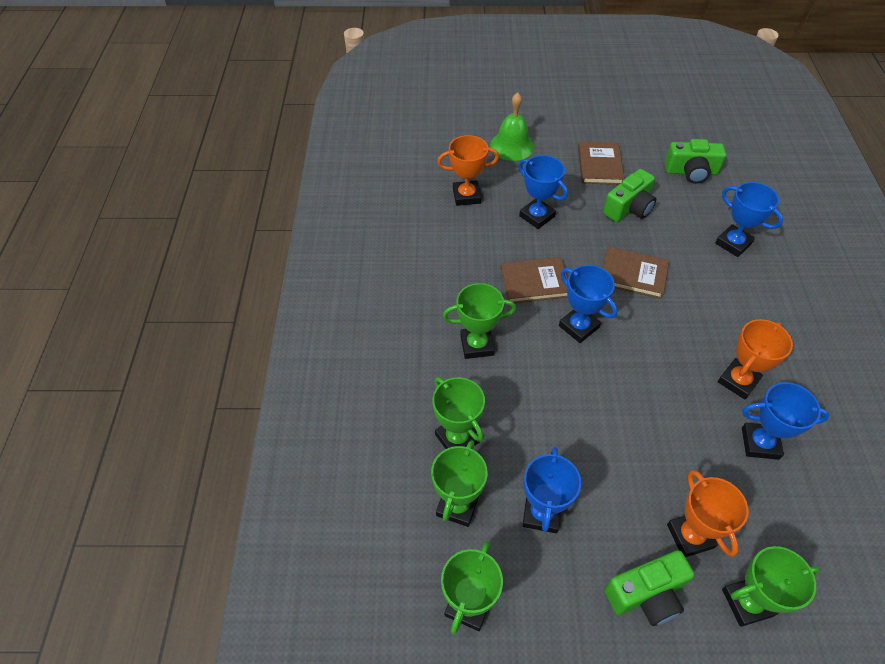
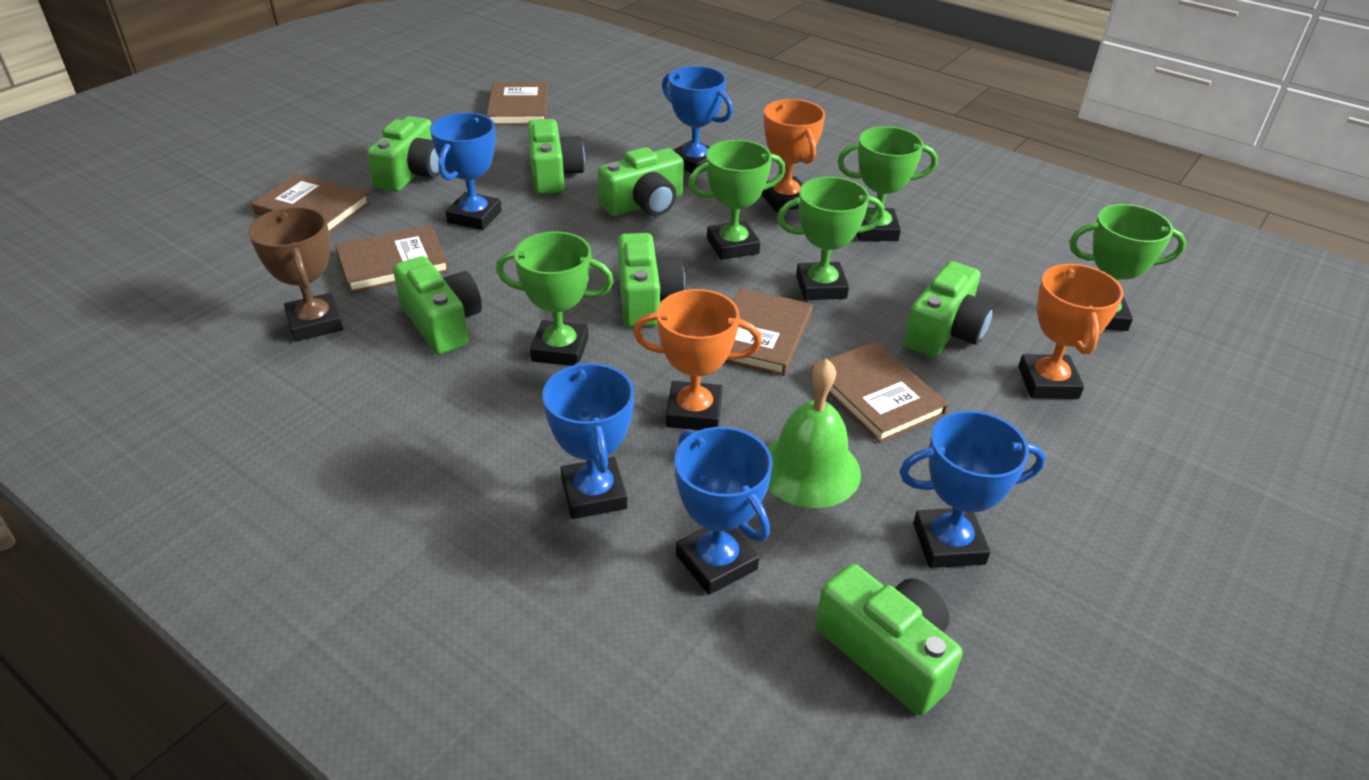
brown book: [500,257,568,303] [578,142,624,185] [603,247,669,299] = 3 -> [251,173,370,234] [335,225,450,293] [486,82,549,125] [725,288,813,376] [811,341,948,443] = 5
brown trophy: none = 0 -> [248,207,343,342] = 1
green camera: [603,169,656,222] [604,550,695,626] [665,139,726,184] = 3 -> [367,116,440,192] [393,256,482,354] [527,119,585,194] [598,147,684,216] [618,233,685,327] [815,564,963,715] [904,261,994,357] = 7

